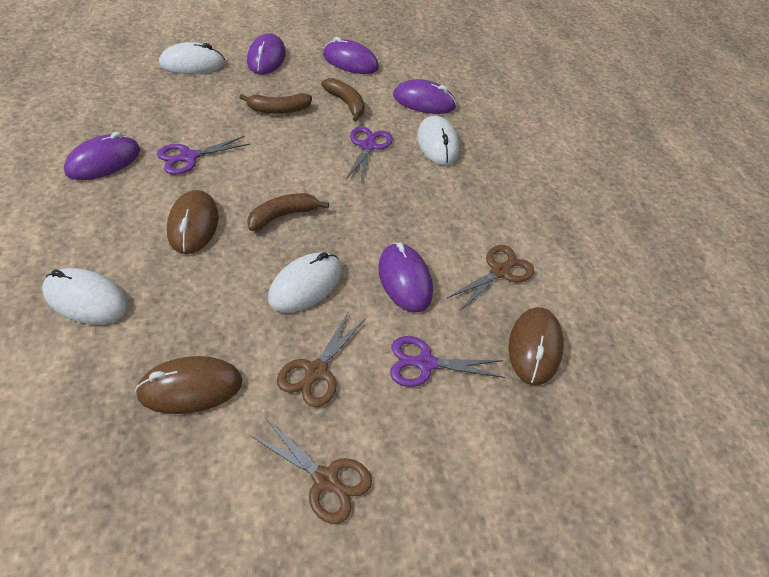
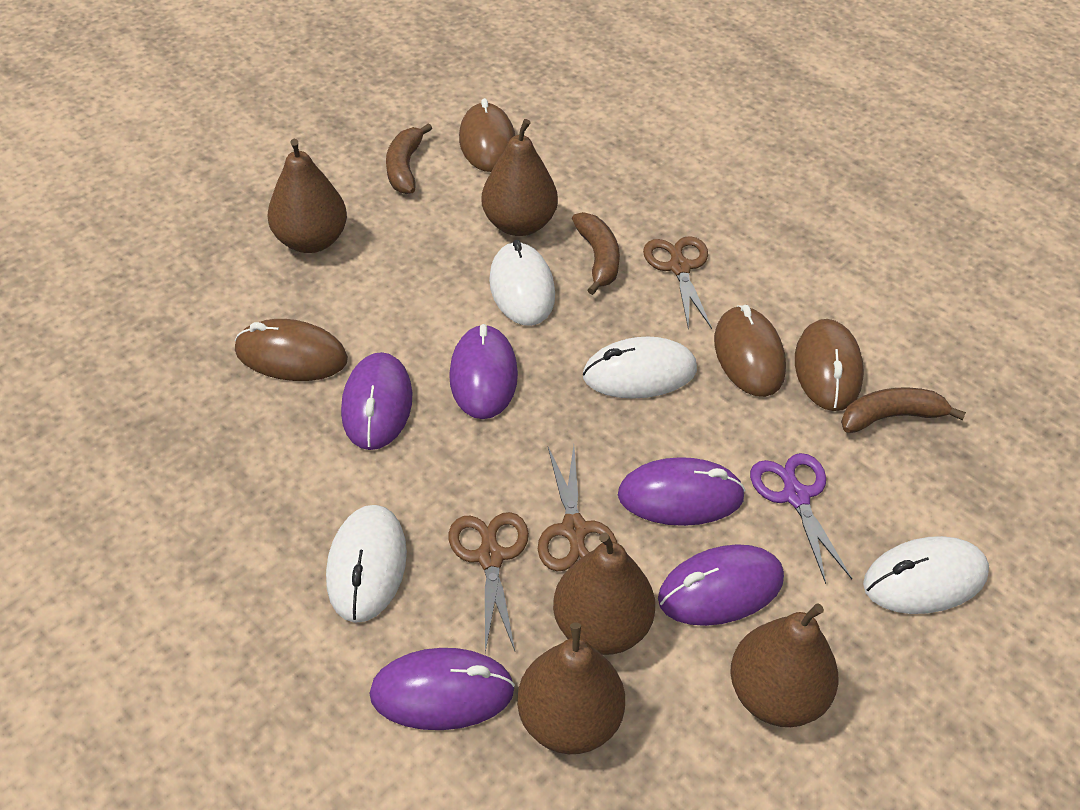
brown mouse: [135,356,242,414] [167,190,219,254] [509,307,564,385] = 3 -> [235,319,348,381] [459,98,515,172] [714,305,786,397] [795,319,864,411] = 4
brown pear: none = 0 -> [268,139,347,253] [482,119,558,236] [517,622,625,754] [553,532,655,655] [730,603,838,727] = 5
purple scissors: [157,136,250,175] [346,126,393,184] [390,336,505,387] = 3 -> [750,453,852,584] = 1

